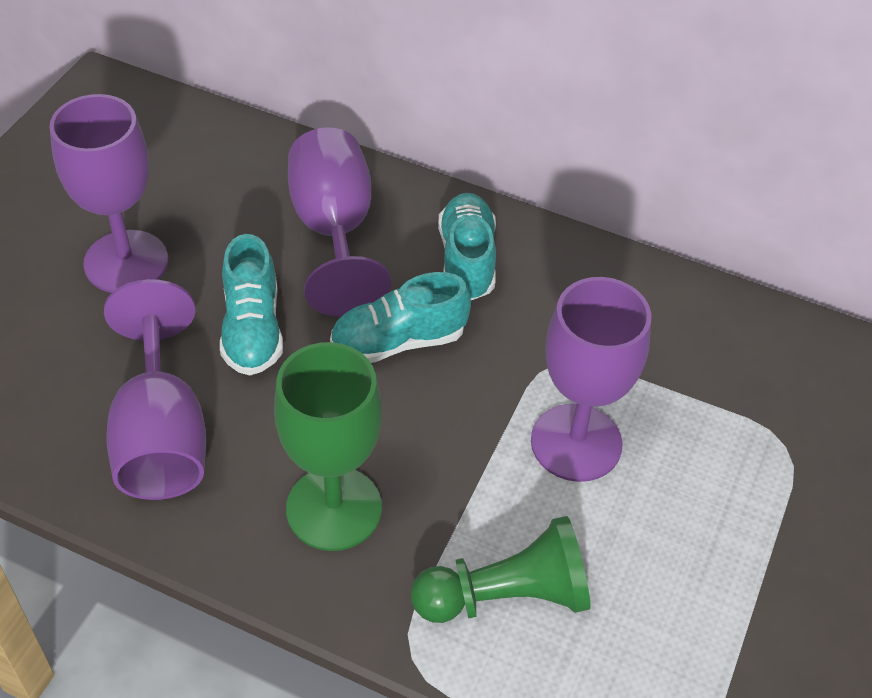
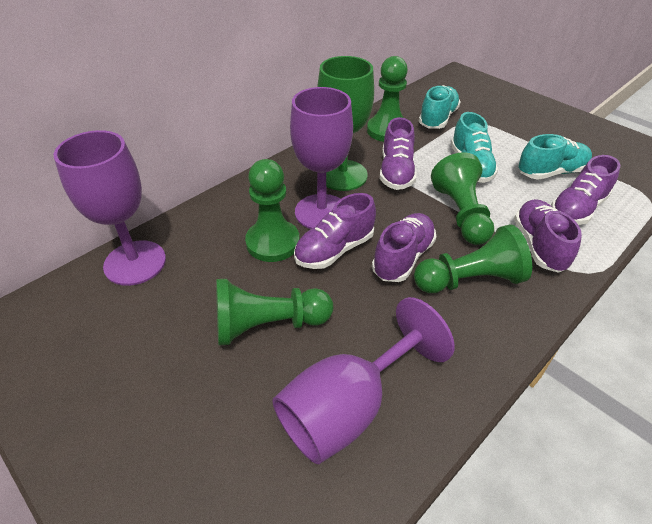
green pawn: [411,516,590,623] = 1 -> [216,279,333,346] [245,159,300,262] [367,56,408,142] [414,224,532,293] [431,152,494,245] = 5
purple goblet: [49,94,168,293] [104,279,206,500] [288,127,391,317] [531,277,651,482] = 4 -> [54,130,166,286] [273,297,455,464] [290,87,353,229] = 3
purple shoe: none = 0 -> [294,193,376,269] [372,213,436,282] [380,117,416,190] [514,199,582,273] [551,155,620,225] = 5

